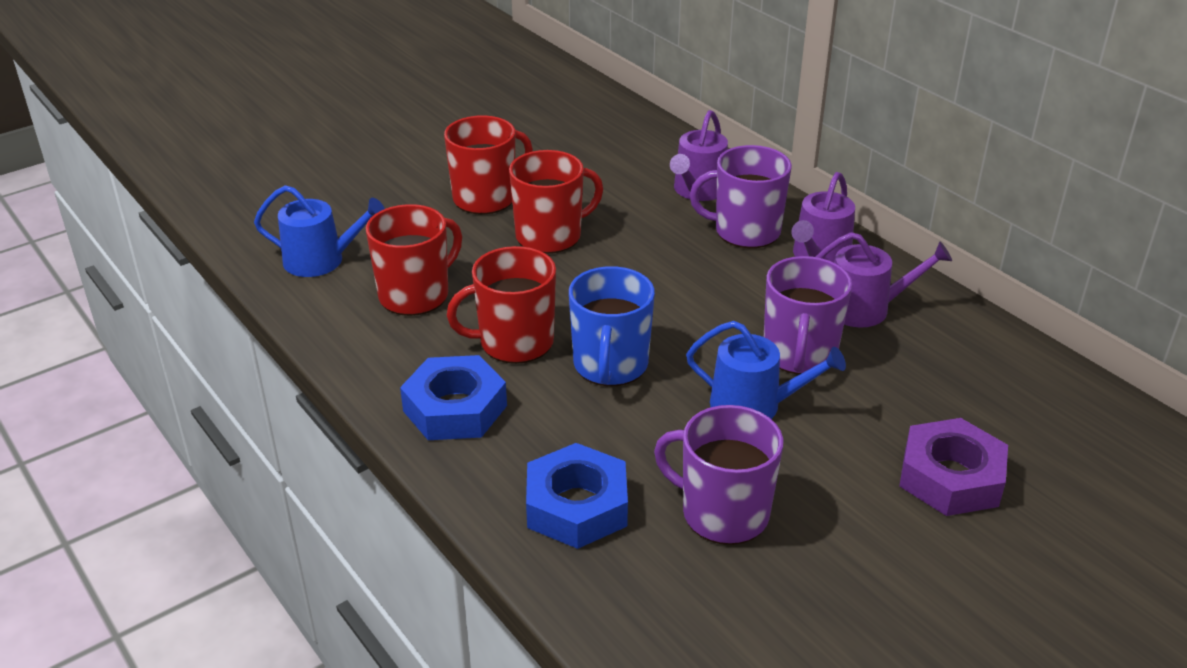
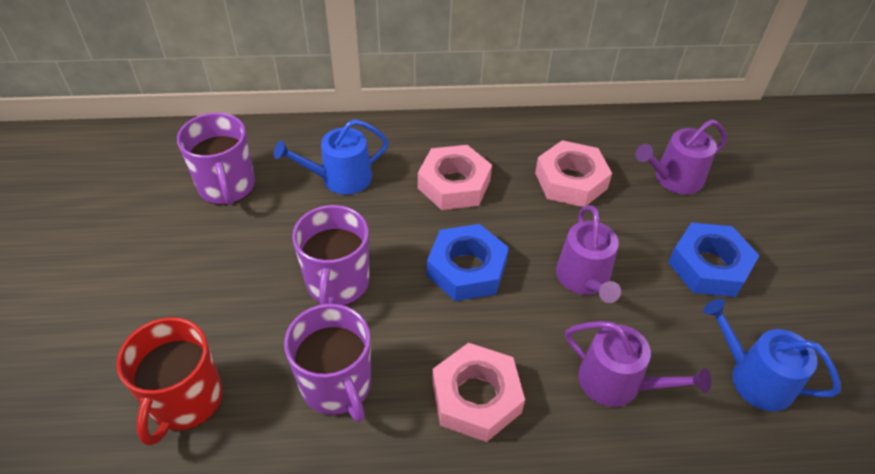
blue mug: [569,266,655,386] = 1 -> none = 0
pink nut: none = 0 -> [418,145,492,210] [432,343,525,442] [535,140,612,207] = 3
purple nut: [899,418,1008,516] = 1 -> none = 0
red mug: [366,204,462,316] [444,115,533,215] [447,246,556,364] [509,150,603,254] = 4 -> [116,317,223,446] = 1

